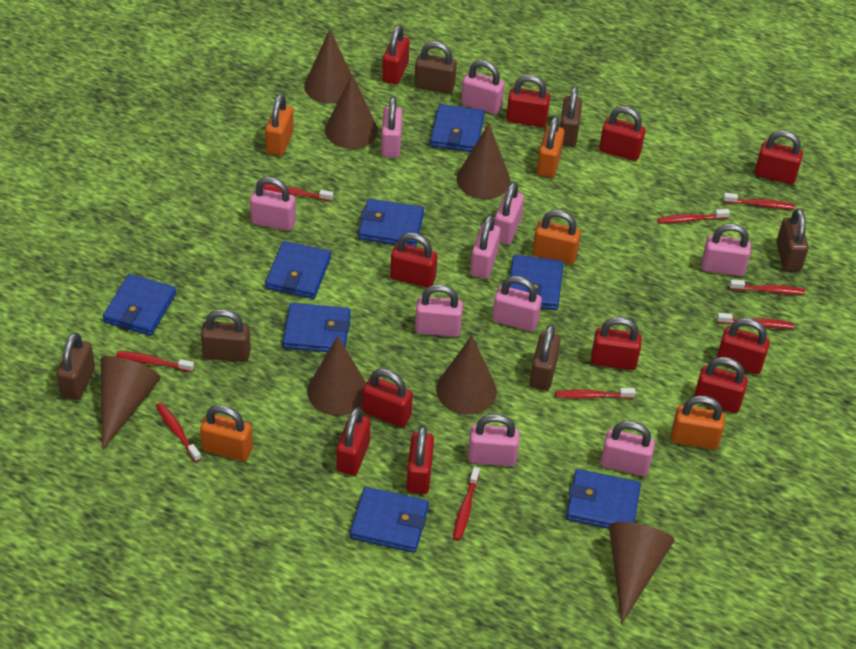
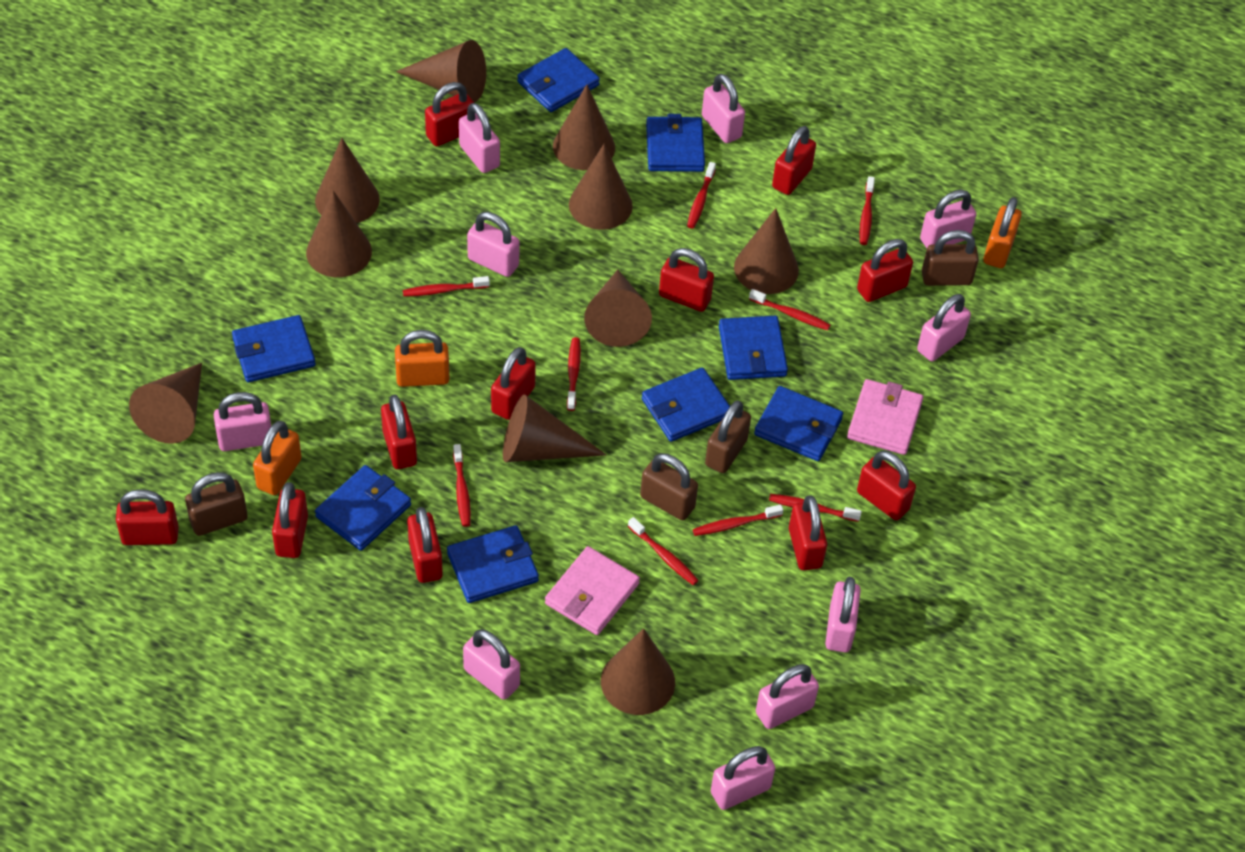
brown cone: [100,356,160,450] [304,29,351,103] [307,336,366,416] [325,74,378,149] [436,335,497,415] [457,124,511,199] [609,522,674,623] = 7 -> [129,363,202,444] [306,190,372,277] [315,138,380,223] [396,40,486,103] [503,395,606,462] [553,84,615,170] [569,144,633,230] [584,270,652,347] [601,628,675,715] [734,208,799,294] = 10
brown padlock: [57,332,95,400] [201,309,251,362] [414,41,457,94] [530,324,561,391] [560,86,582,147] [776,208,809,271] = 6 -> [185,472,248,536] [640,453,698,520] [705,401,751,473] [922,230,979,286] = 4
orange padlock: [200,405,253,461] [265,94,294,156] [533,210,581,264] [537,116,564,178] [671,396,725,450] = 5 -> [253,421,302,495] [395,330,450,387] [983,197,1022,268] = 3
pink wallet: none = 0 -> [545,546,640,635] [847,379,923,455] = 2

